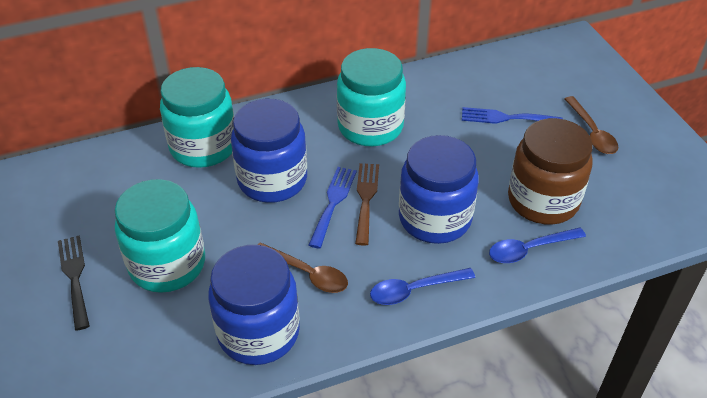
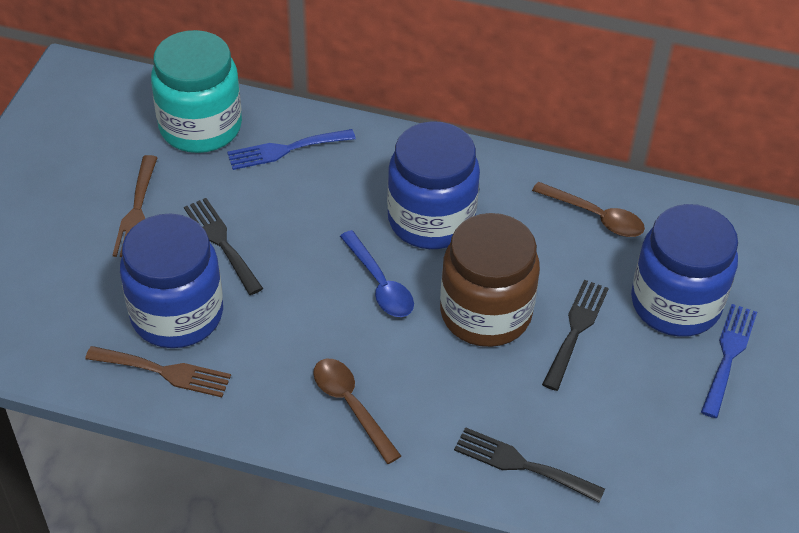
black fork: [58,236,90,331] = 1 -> [184,198,263,295] [454,427,605,503] [542,280,609,391] = 3
blue spoon: [370,268,475,305] [489,228,586,263] = 2 -> [340,230,414,317] = 1
brown fork: [355,163,379,246] = 1 -> [85,346,231,397] [113,155,158,257] = 2
turquoise jar: [115,179,205,293] [160,67,234,168] [337,48,406,147] = 3 -> [151,30,242,153] = 1

